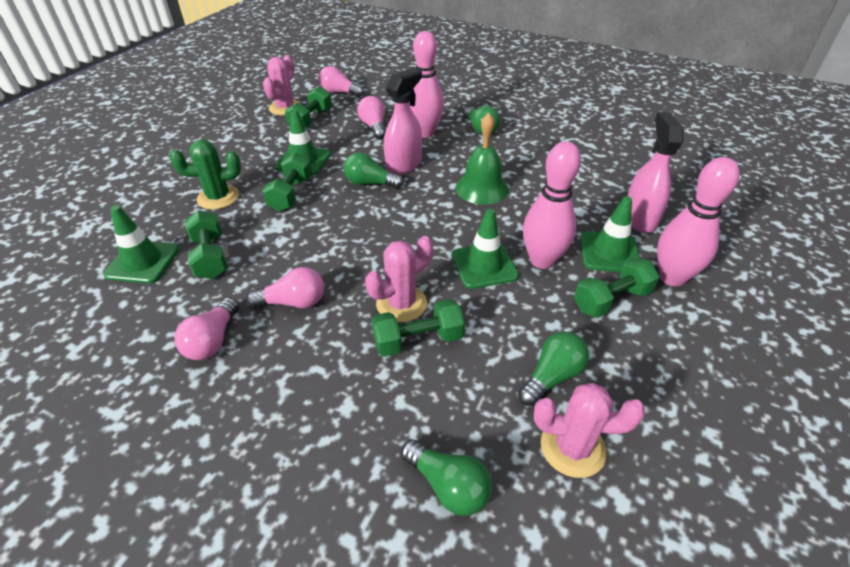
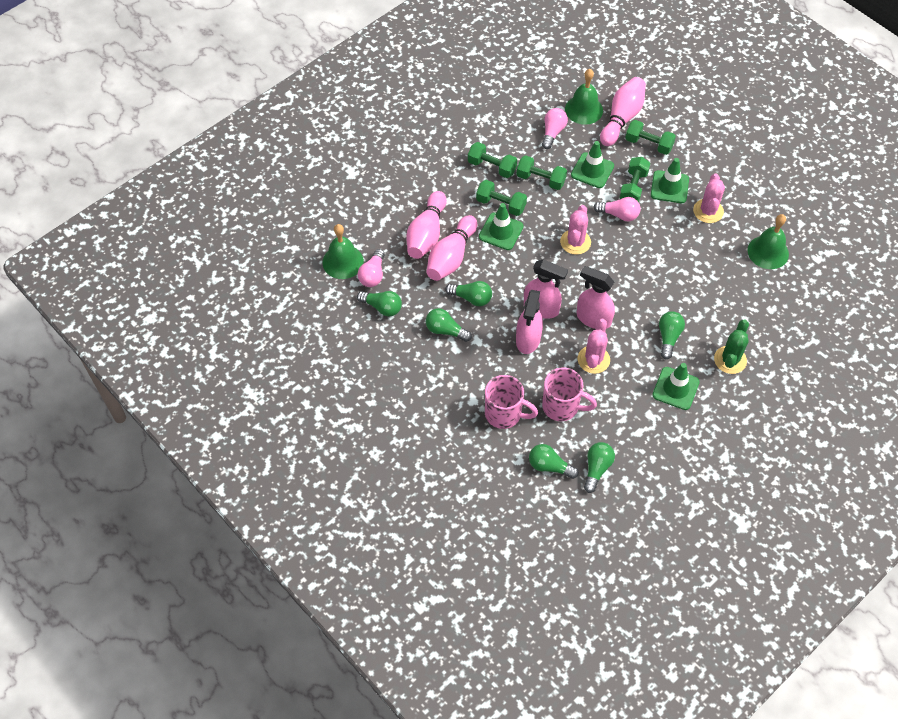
green bell: [456,113,509,205] = 1 -> [322,224,364,279] [565,69,603,125] [747,214,789,269] = 3
green light bulb: [344,152,404,189] [401,439,492,516] [463,106,500,135] [518,331,589,406] = 4 -> [357,291,402,317] [426,308,472,342] [445,281,492,306] [529,444,579,479] [584,442,615,493] [659,311,685,359] = 6
pink light bulb: [174,298,239,360] [246,267,324,308] [318,66,364,97] [357,96,385,139] = 4 -> [358,249,385,287] [542,108,568,149] [593,197,641,221] = 3
pink mug: none = 0 -> [485,375,538,429] [542,368,597,421] = 2
pink spray bottle: [384,68,422,175] [628,112,684,233] = 2 -> [516,290,543,354] [524,259,568,319] [577,266,615,329] = 3

